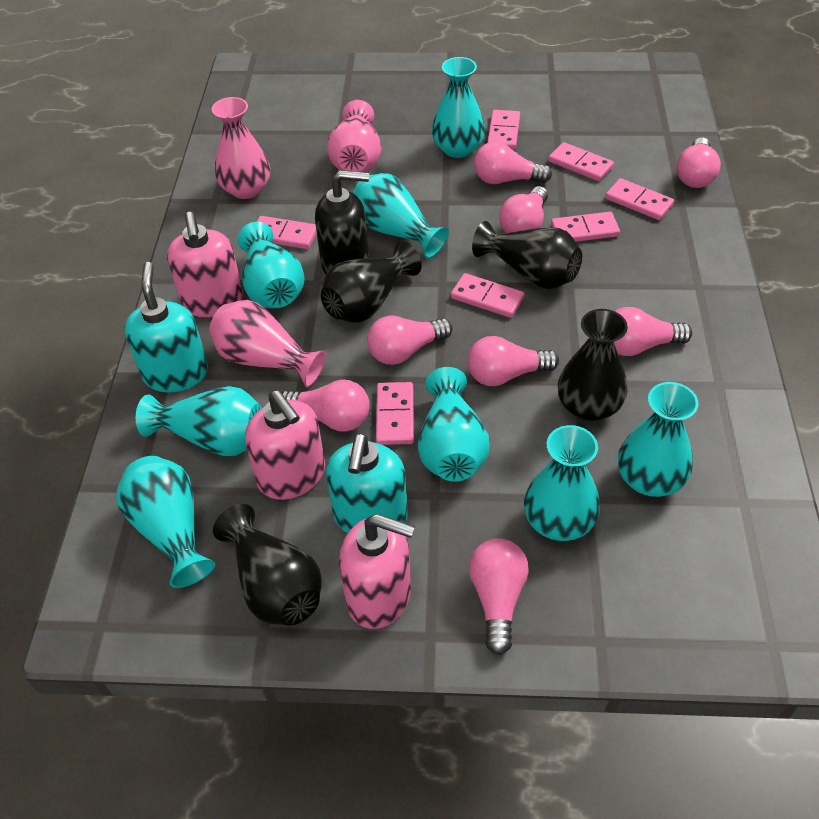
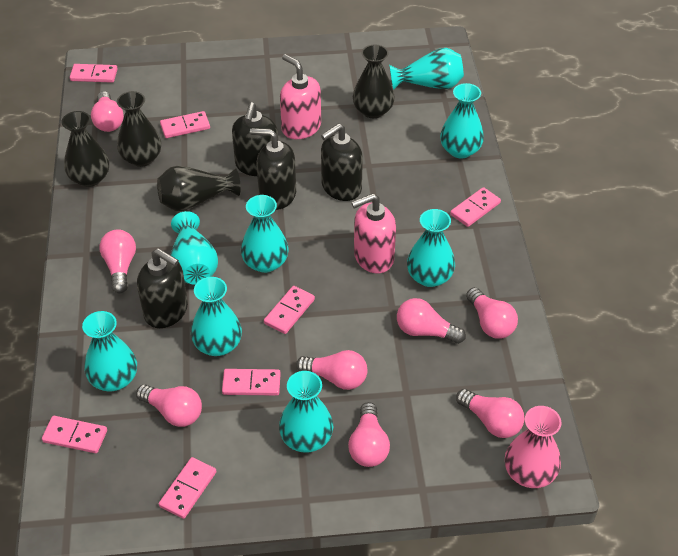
black soap dispenser: [315,170,369,274] = 1 -> [137,248,188,328] [232,102,278,176] [250,128,296,210] [321,124,363,201] = 4
pink soap dispenser: [167,212,243,317] [245,390,325,500] [339,514,415,629] = 3 -> [280,54,321,139] [351,193,396,273] = 2
pink vase: [209,300,326,387] [212,97,270,199] [327,100,381,172] = 3 -> [505,406,562,488] = 1
turquoise soap dispenser: [124,262,208,393] [326,433,408,533] = 2 -> none = 0

